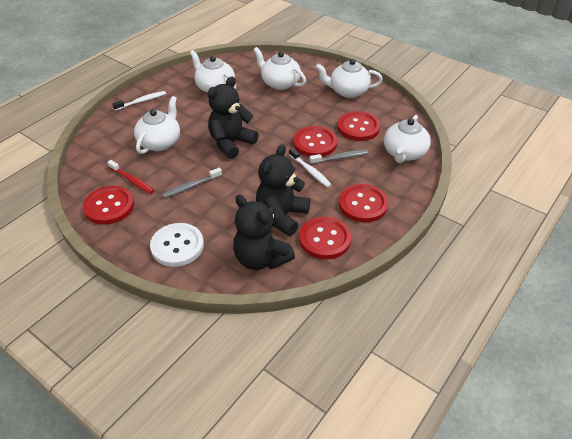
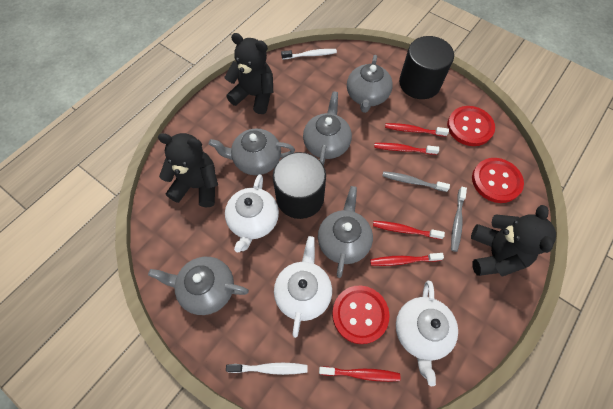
black cylinder: none = 0 -> [273,152,326,219] [399,36,454,99] = 2
grey teapot: none = 0 -> [148,257,249,315] [209,129,295,175] [303,91,352,166] [318,186,373,278] [347,55,393,113] = 5
red button: [83,186,134,225] [293,126,337,157] [299,216,352,259] [338,111,380,141] [339,184,388,222] = 5 -> [332,285,390,344] [447,106,495,146] [472,158,524,203] = 3
red toothbrush: [107,160,154,194] = 1 -> [319,366,400,382] [370,253,444,266] [373,221,445,240] [374,143,439,155] [385,123,449,137] = 5
white button: [150,223,204,267] = 1 -> none = 0
white teapot: [134,96,180,154] [190,50,236,93] [253,47,306,90] [315,59,383,98] [384,115,431,163] = 5 -> [225,174,279,253] [274,236,332,338] [396,281,458,386] = 3

